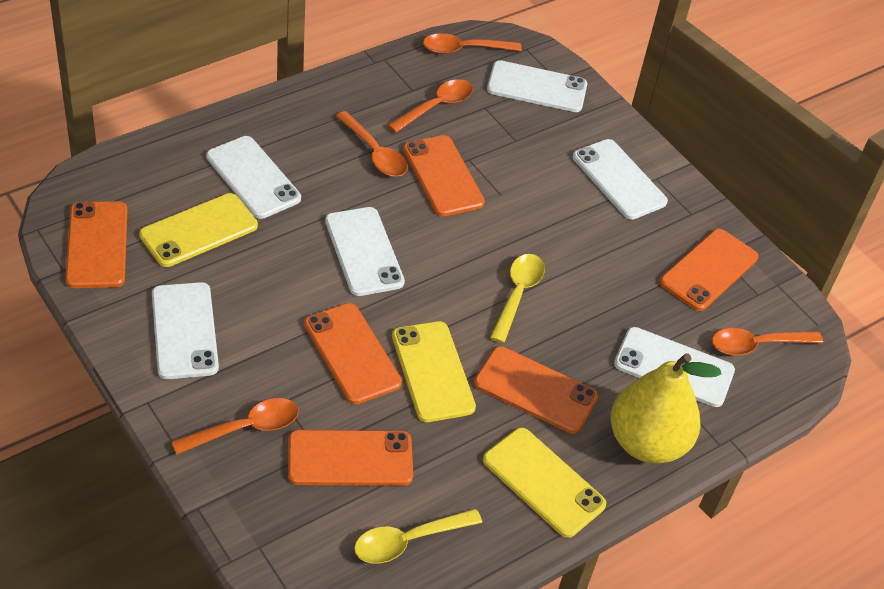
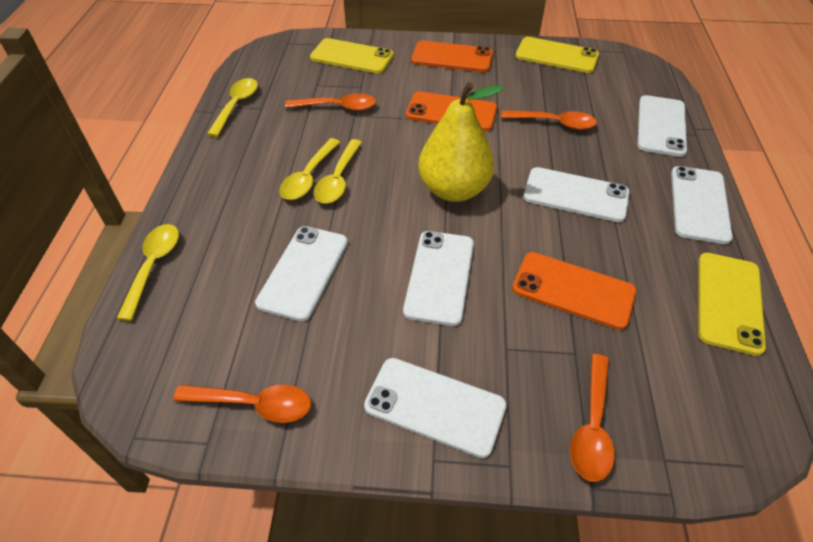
orange phone: [65,201,127,288] [288,430,413,486] [304,303,402,404] [403,135,485,216] [474,346,599,434] [660,229,758,311] = 6 -> [406,91,497,131] [411,41,493,72] [512,252,637,330] = 3
orange spoon: [171,398,299,455] [336,111,407,177] [388,79,473,133] [423,33,522,54] [712,328,823,355] = 5 -> [173,385,311,423] [285,93,376,111] [501,110,597,130] [570,354,615,482] = 4
yellow spoon: [354,509,482,563] [490,254,545,343] = 2 -> [116,224,179,321] [207,78,258,137] [279,138,340,200] [314,139,362,203] = 4

